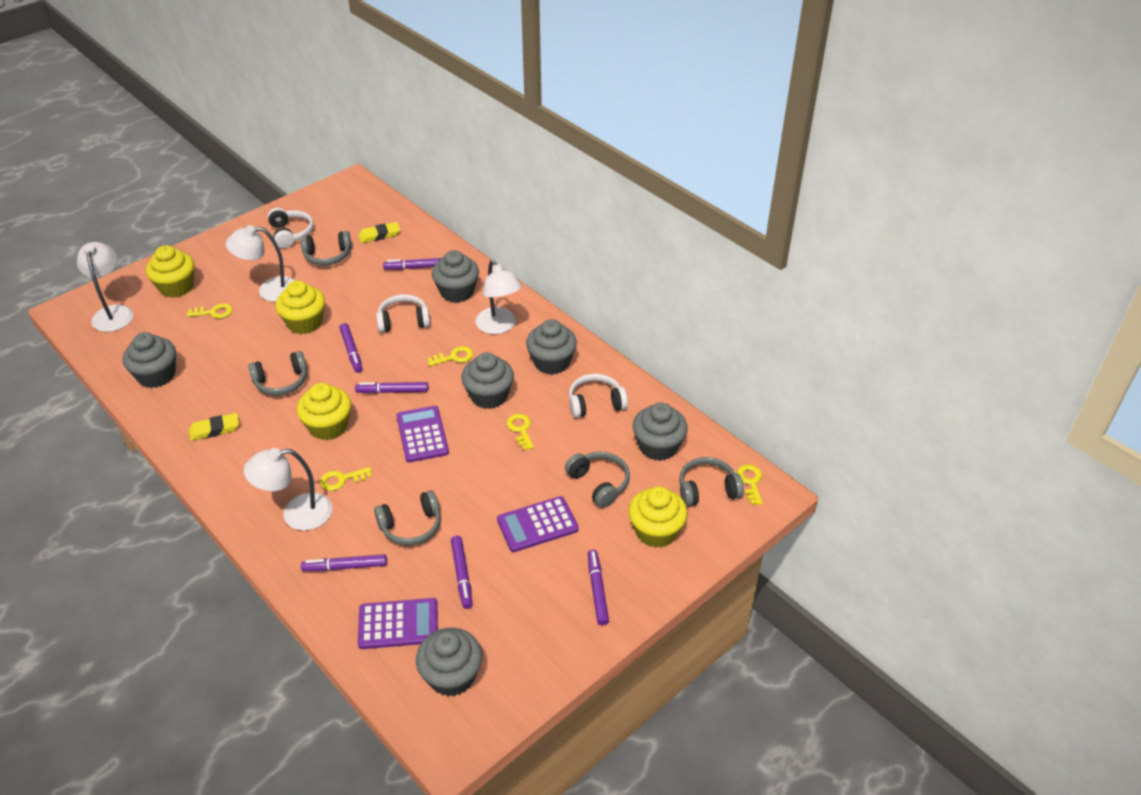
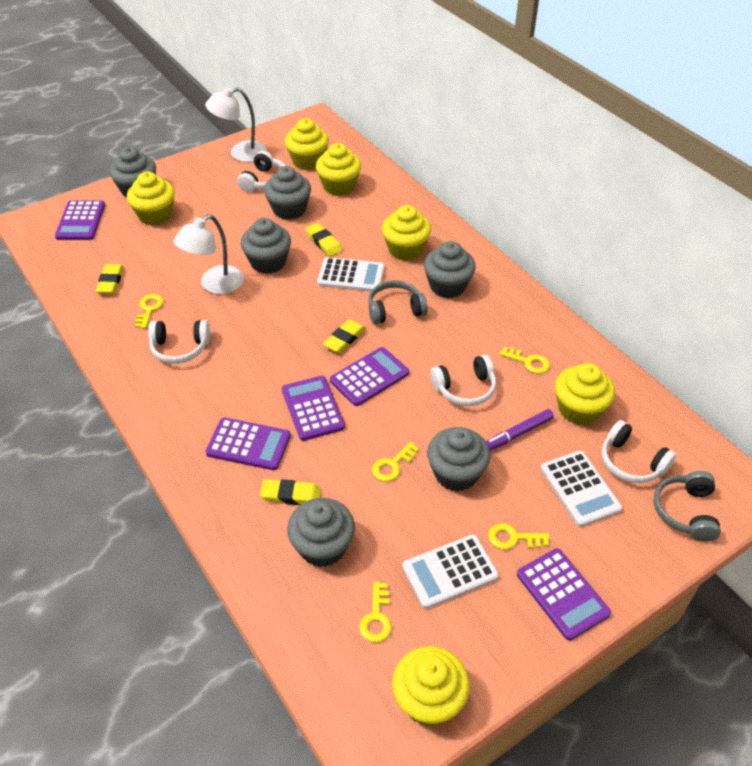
grey headphones: [248,351,307,396] [301,231,352,266] [374,490,441,546] [565,452,630,508] [679,457,744,507] = 5 -> [368,280,428,324] [653,471,721,542] = 2
purple calculator: [358,598,438,649] [396,406,449,462] [497,496,579,552] = 3 -> [55,200,105,240] [206,418,291,470] [282,376,345,441] [330,347,409,406] [517,548,611,641] = 5
purple marker: [301,554,387,571] [340,323,362,373] [355,382,428,394] [383,258,441,270] [451,536,472,609] [588,550,609,625] = 6 -> [486,409,554,451] = 1
white calculator: none = 0 -> [317,257,385,292] [402,535,499,609] [541,451,622,527] = 3
white headphones: [268,208,314,248] [376,294,430,333] [569,374,628,418] = 3 -> [148,320,210,364] [237,151,286,192] [430,355,496,406] [602,420,676,483] = 4
white lamp: [77,242,133,332] [226,225,296,302] [244,448,332,531] [475,260,522,334] = 4 -> [174,214,244,294] [205,87,267,162] = 2
yellow cupcake: [146,245,194,298] [275,280,325,334] [297,383,351,440] [628,486,688,548] = 4 -> [127,172,175,225] [285,118,329,170] [316,143,361,196] [382,205,431,261] [392,646,470,726] [555,363,615,425] = 6
yellow eraser: [189,413,239,441] [358,222,400,243] = 2 -> [96,264,124,294] [260,479,321,505] [306,223,342,257] [323,319,366,353] = 4

